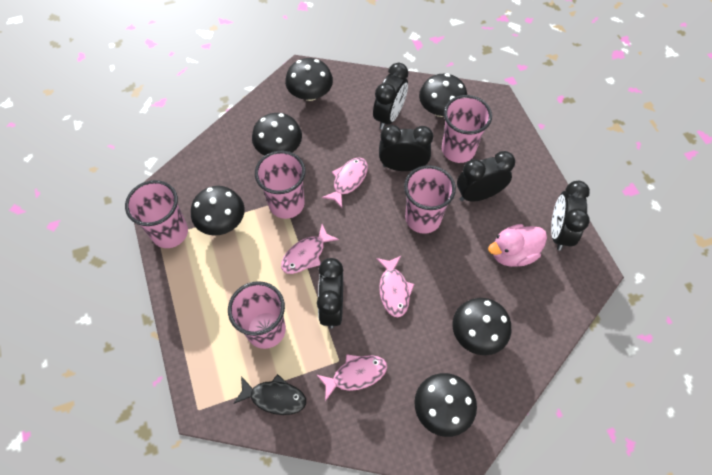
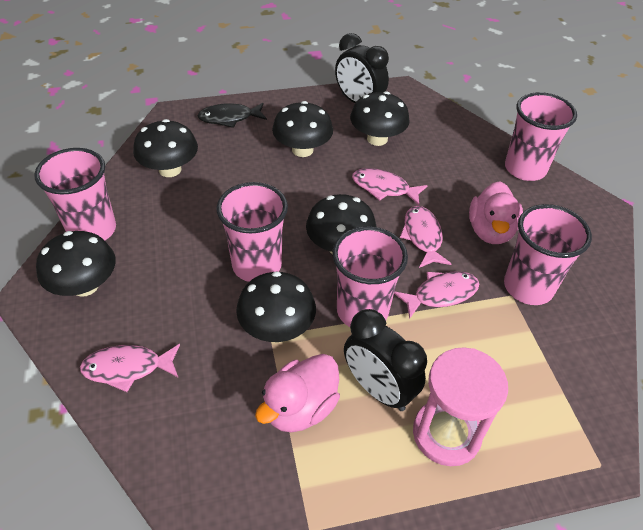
black clock: [317,258,344,329] [373,63,409,129] [379,125,433,171] [457,151,515,202] [551,181,590,251] = 5 -> [335,33,389,103] [344,309,427,411] = 2
pink duck: [488,224,547,267] = 1 -> [255,354,340,432] [469,181,523,244] = 2
pink hourglass: none = 0 -> [413,347,508,466] = 1

